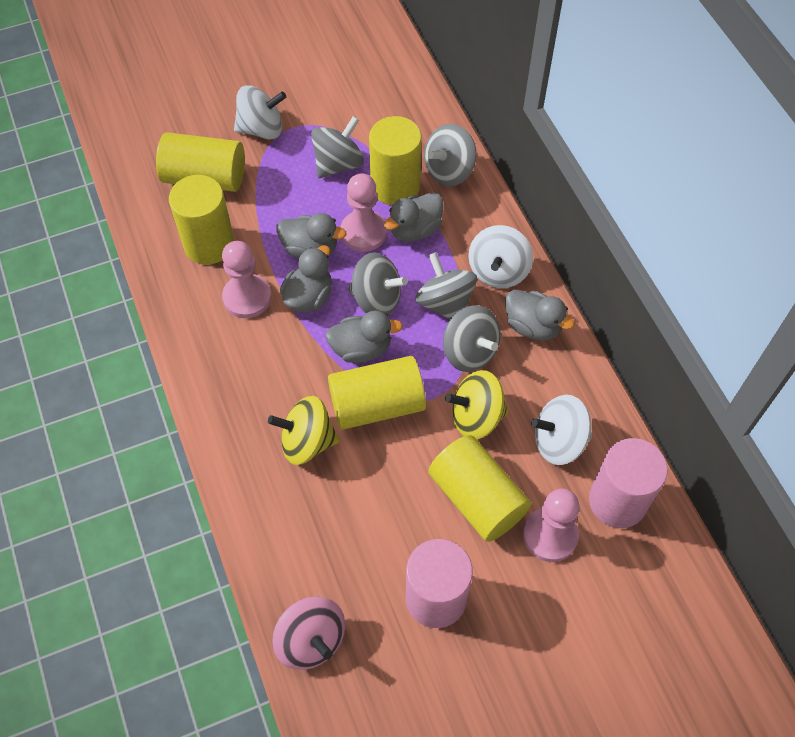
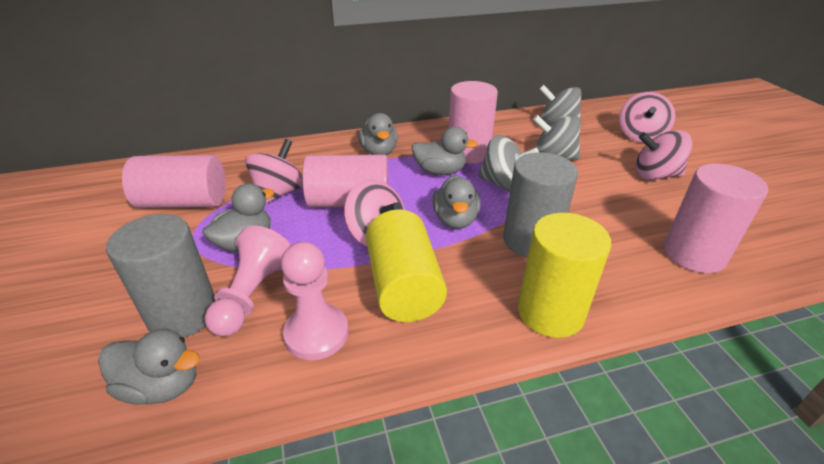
grey cylinder: none = 0 -> [106,214,215,338] [503,152,578,257] = 2
grey spinning top: [311,116,364,178] [348,252,407,315] [415,253,477,319] [424,124,477,186] [443,305,501,372] = 5 -> [478,135,539,192] [533,115,581,160] [539,85,581,127] = 3
pink cylinder: [406,539,473,628] [589,438,668,528] = 2 -> [122,155,226,208] [303,154,388,208] [449,81,498,164] [664,164,768,273] = 4
pink pawn: [222,241,271,318] [341,173,387,252] [523,489,580,562] = 3 -> [205,226,290,336] [281,242,349,360] = 2
pink spinning top: [272,596,345,670] = 1 -> [245,139,303,204] [344,180,405,246] [619,92,675,143] [635,130,692,180] = 4
white spinning top: [234,85,286,139] [468,225,533,288] [531,395,592,465] = 3 -> none = 0
yellow cylinder: [156,132,245,192] [169,175,234,265] [328,356,426,430] [369,116,422,205] [428,435,531,542] = 5 -> [366,209,447,322] [518,213,611,338] = 2
yellow spinning top: [268,396,339,465] [445,370,509,439] = 2 -> none = 0

